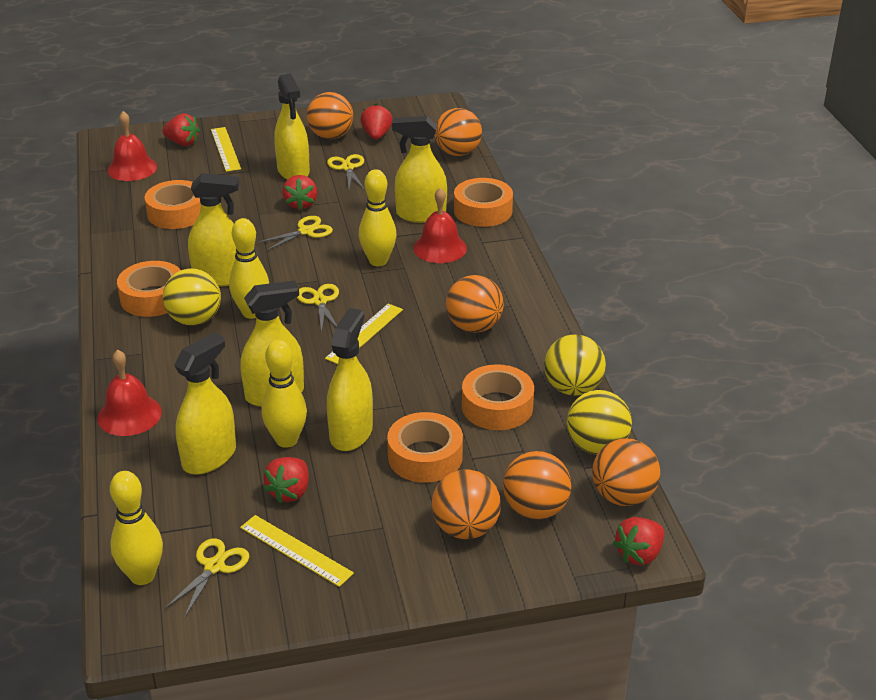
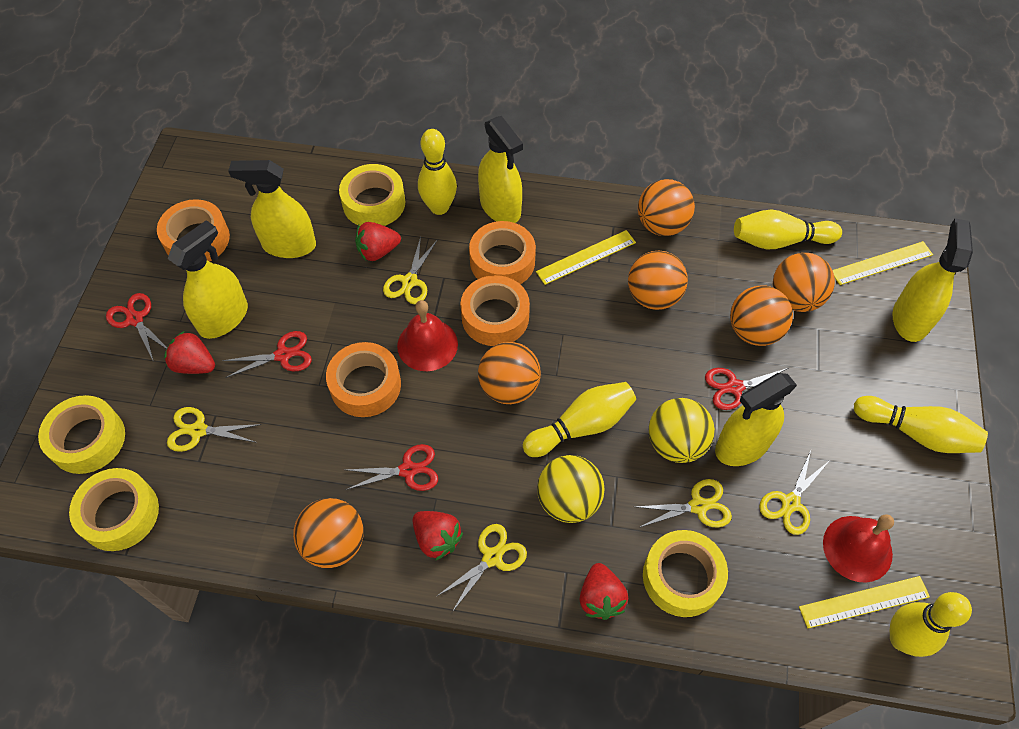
orange tape: [117,261,181,317] [145,180,201,229] [387,412,463,483] [454,178,513,227] [462,364,534,430] = 5 -> [157,199,230,262] [326,342,401,417] [460,275,530,346] [469,221,536,284] = 4
red bell: [97,349,162,436] [107,111,157,181] [413,188,467,263] = 3 -> [397,300,458,371] [823,514,894,583] = 2
red scissors: none = 0 -> [106,293,167,362] [222,331,312,378] [346,444,438,491] [705,368,788,410] = 4
red strawberry: [162,113,200,146] [263,457,309,503] [282,175,317,210] [361,104,392,140] [613,517,664,565] = 5 -> [164,331,215,374] [355,222,401,261] [413,511,463,560] [580,563,628,620] = 4
yellow ball: [163,268,221,326] [544,335,606,396] [567,390,632,454] = 3 -> [537,455,605,523] [649,398,715,463] = 2
yellow bowling pin: [110,471,163,585] [229,218,269,319] [261,340,307,448] [359,169,397,266] = 4 -> [418,129,457,215] [523,382,636,457] [734,210,842,249] [854,396,988,453] [890,592,972,657] = 5
yellow scissors: [164,538,250,618] [257,216,333,251] [297,284,339,333] [327,154,365,190] = 4 -> [167,407,261,452] [383,237,438,304] [437,524,527,612] [636,479,732,528] [759,450,830,535] = 5
yellow spray bottle: [174,332,236,475] [188,173,240,287] [240,281,304,407] [274,73,310,180] [327,308,373,451] [392,116,447,223] = 6 -> [168,220,248,339] [228,160,316,258] [478,116,523,223] [715,373,797,466] [893,218,973,342] = 5
yellow tape: none = 0 -> [38,395,125,474] [69,468,159,551] [339,164,405,226] [643,530,728,617] = 4

